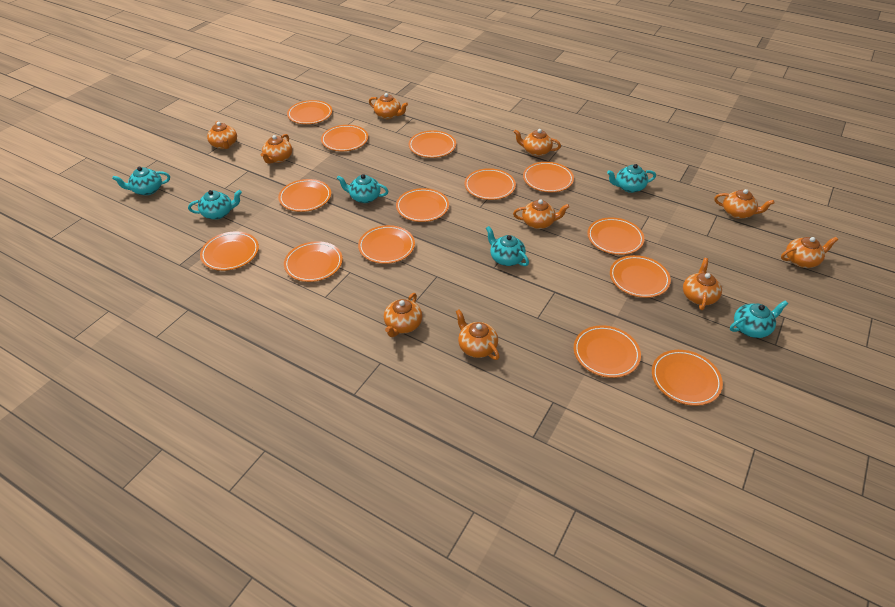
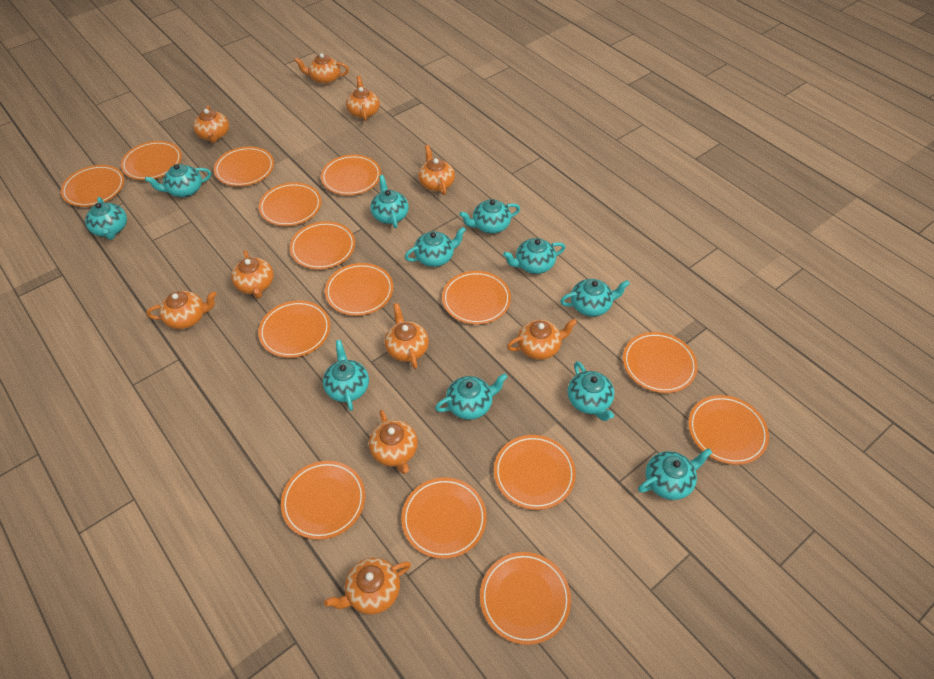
orange plate: [200,231,259,271] [278,179,331,212] [284,241,343,282] [287,100,332,124] [321,125,368,151] [358,225,415,264] [396,188,449,222] [409,130,456,158] [465,168,516,200] [523,162,574,192] [574,325,641,378] [587,217,644,255] [610,255,671,298] [652,350,723,406] = 14 -> [61,165,125,207] [121,141,182,180] [214,146,274,187] [258,300,330,358] [259,182,321,226] [281,461,365,540] [290,221,355,270] [321,154,381,195] [325,263,393,316] [402,477,487,559] [442,271,511,325] [480,552,571,645] [494,435,576,510] [623,332,698,393] [688,395,769,465] = 15
turquoise teapot: [112,167,170,195] [188,190,242,220] [337,174,389,203] [486,226,529,266] [607,164,656,193] [730,301,788,338] = 6 -> [85,197,127,240] [145,164,211,197] [323,340,369,411] [370,175,409,228] [405,227,466,267] [435,373,508,420] [459,199,520,234] [503,238,566,274] [560,279,630,317] [567,361,614,421] [638,448,713,500] = 11

